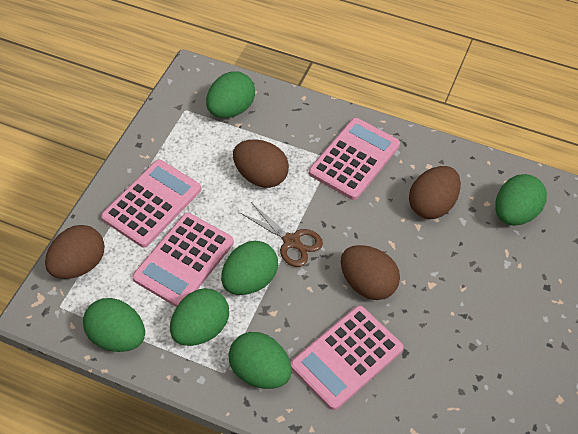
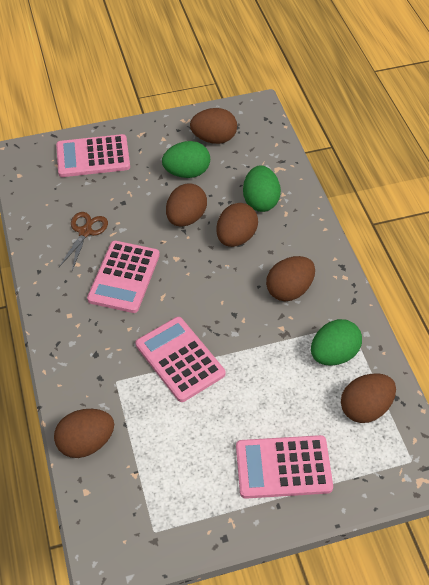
brown egg: [45,225,105,279] [233,139,289,188] [341,245,400,300] [409,166,461,219] = 4 -> [54,409,114,458] [166,183,207,227] [190,108,237,144] [216,203,258,247] [266,256,315,301] [341,374,396,423] = 6
green egg: [83,298,145,352] [170,288,229,346] [206,71,255,118] [221,241,278,295] [228,332,292,389] [495,174,547,225] = 6 -> [162,141,210,178] [243,165,281,212] [311,319,362,366] = 3

